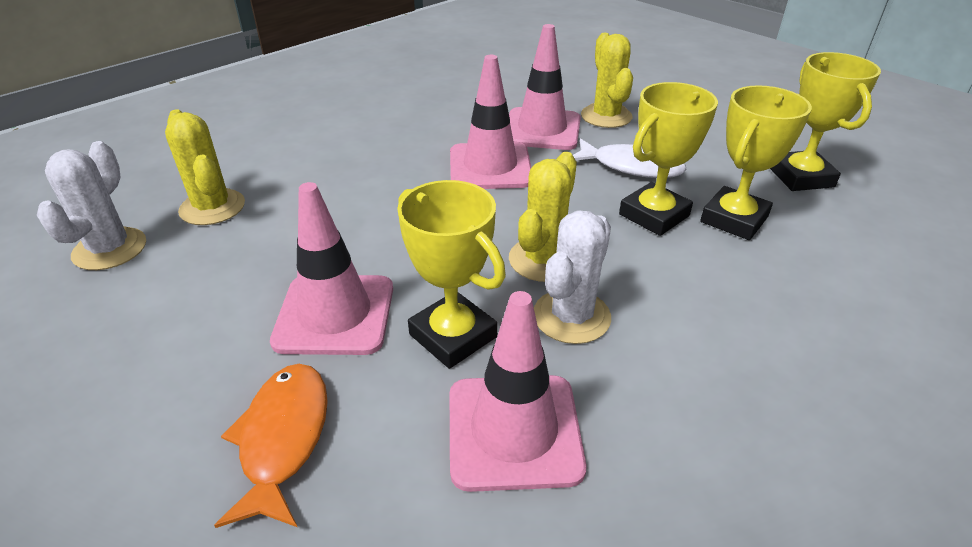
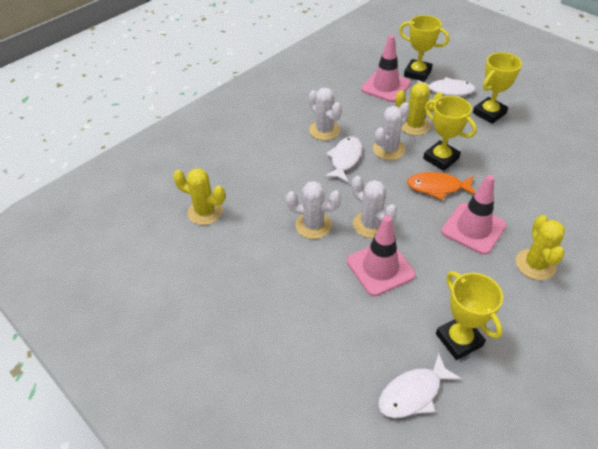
pink traffic cone: [270,182,393,355] [450,55,531,189] [450,291,586,492] [509,24,581,150] = 4 -> [347,215,416,296] [361,35,411,102] [441,175,507,255] = 3
white cactus: [37,141,146,270] [534,211,611,344] = 2 -> [286,181,341,239] [309,87,342,140] [352,176,397,238] [373,102,410,160] = 4
white fish: [573,138,687,178] = 1 -> [324,136,362,183] [378,353,462,418] [417,77,476,96] = 3

